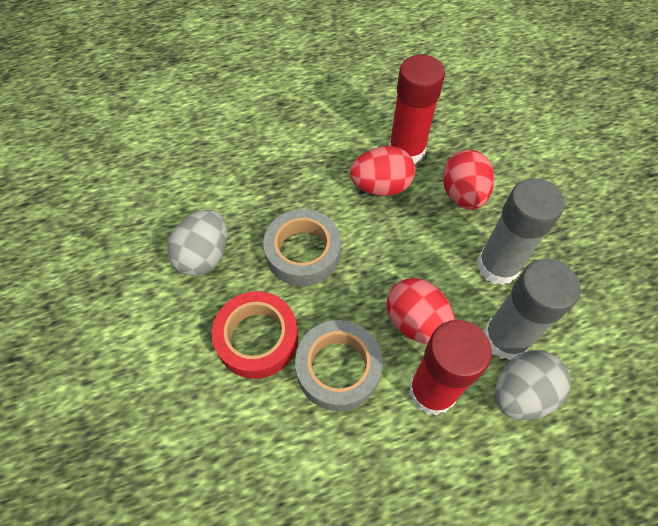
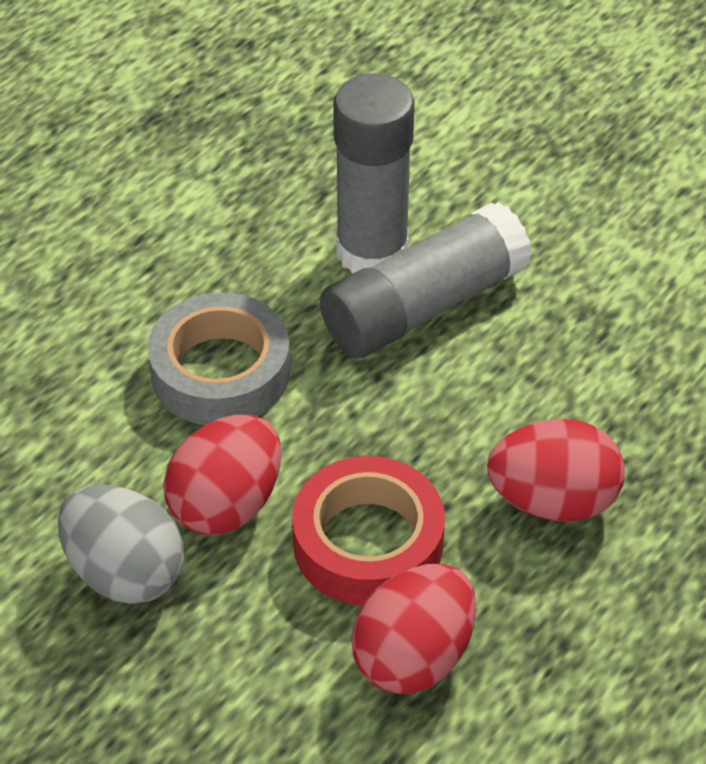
grey egg: [167,210,227,276] [495,350,571,420] = 2 -> [58,484,184,604] = 1
grey tape: [263,209,341,286] [295,320,383,411] = 2 -> [147,292,290,425] = 1
red glue stick: [389,55,445,164] [409,320,492,415] = 2 -> none = 0

